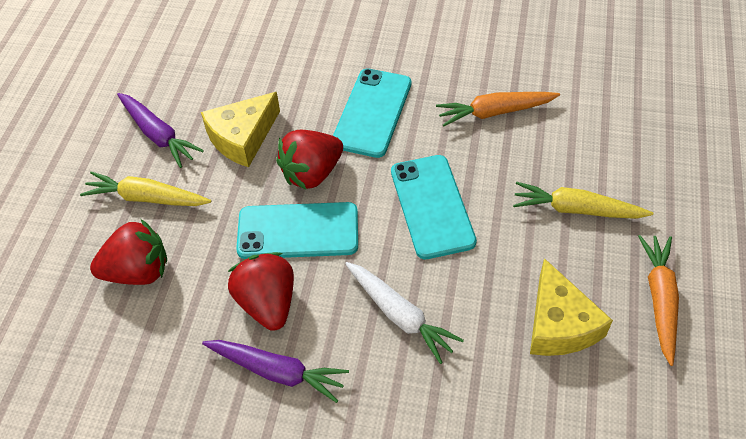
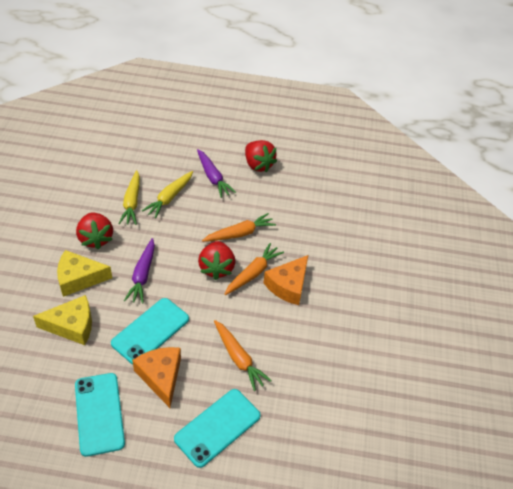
orange carrot: [436,92,560,127] [638,235,679,366] = 2 -> [202,213,276,242] [214,320,272,391] [225,243,284,295] = 3
orange cheese: none = 0 -> [132,347,181,408] [263,255,308,305] = 2
white carrot: [345,262,464,364] = 1 -> none = 0

